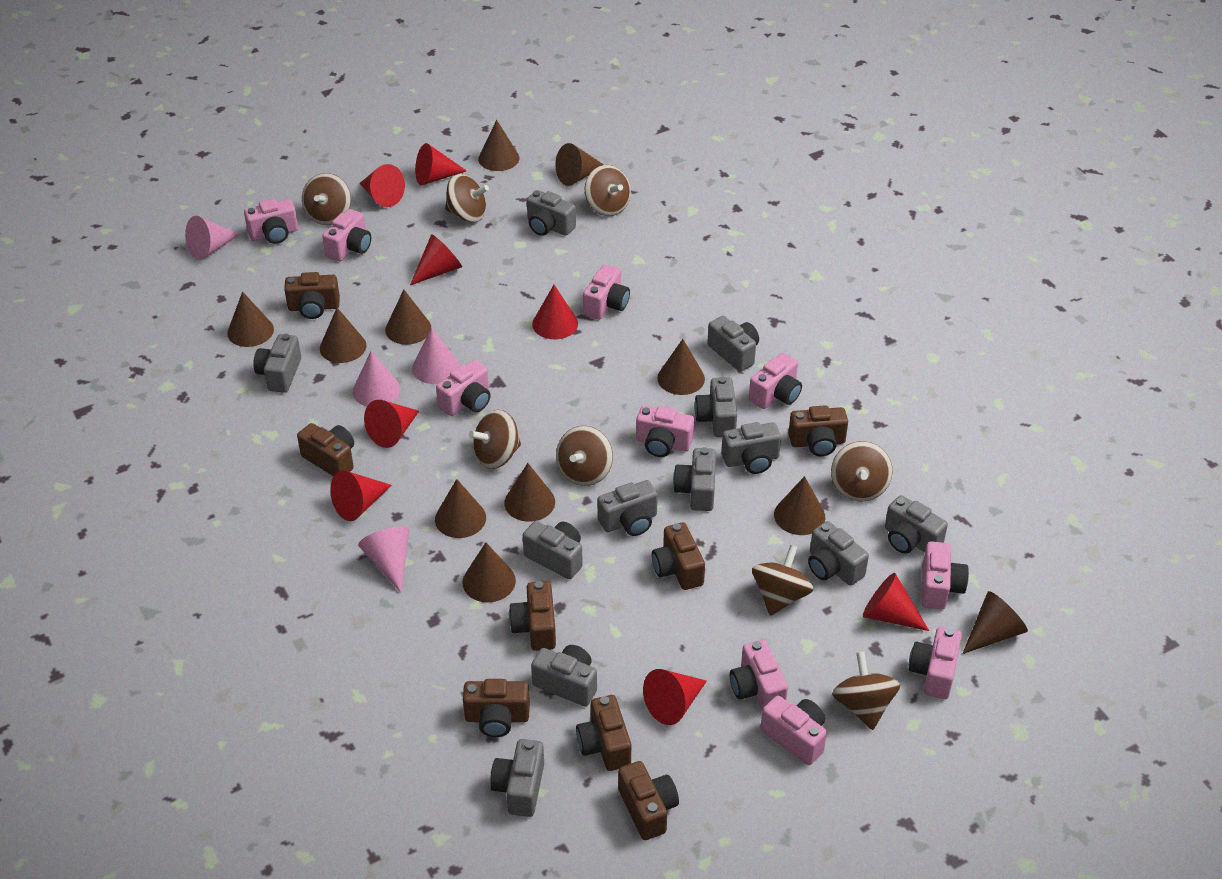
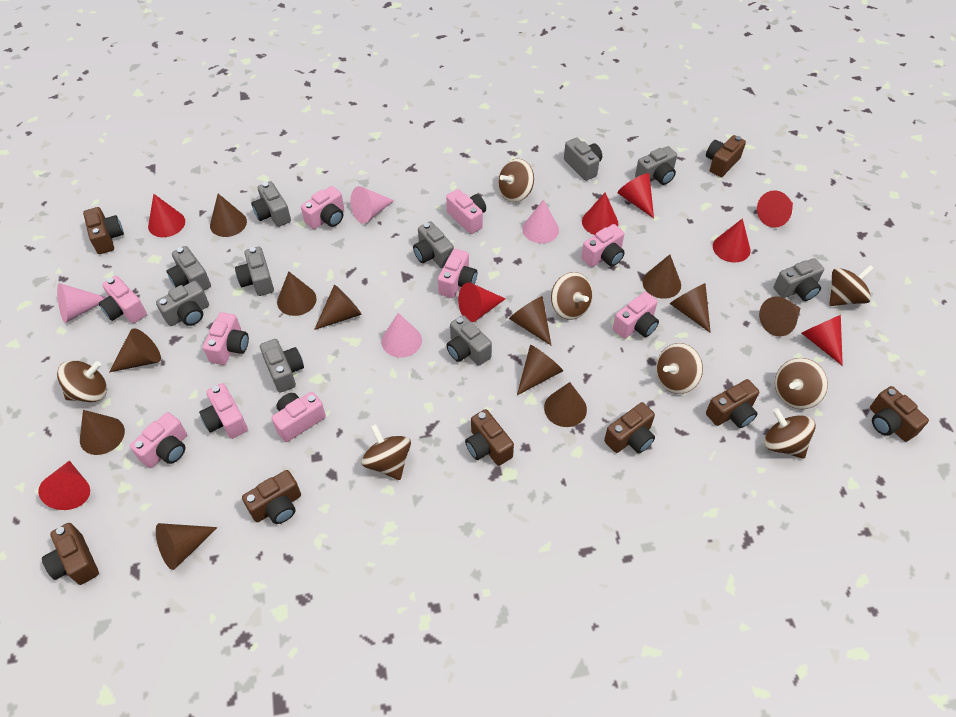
brown cone: [227,292,274,347] [320,308,366,363] [385,290,431,345] [435,479,486,538] [462,542,516,602] [478,120,519,171] [504,463,555,522] [555,143,604,186] [658,339,705,395] [774,476,825,535] [962,591,1028,654] = 11 -> [80,410,125,455] [109,328,161,372] [156,523,218,570] [210,194,247,237] [277,271,317,316] [314,285,362,330] [509,296,552,346] [517,345,563,395] [544,382,587,427] [642,255,681,299] [670,283,711,333] [759,297,801,336] = 12
grey camera: [253,334,301,393] [490,739,544,817] [523,521,583,579] [527,190,576,236] [531,645,597,707] [597,480,658,536] [673,447,716,511] [694,377,737,437] [707,316,759,372] [721,422,781,474] [808,521,869,586] [885,495,948,554] = 12 -> [156,281,209,326] [167,246,211,290] [235,247,274,296] [251,181,291,227] [260,339,304,393] [413,221,454,268] [446,315,492,366] [564,137,602,181] [635,146,677,185] [774,258,824,301] = 10

